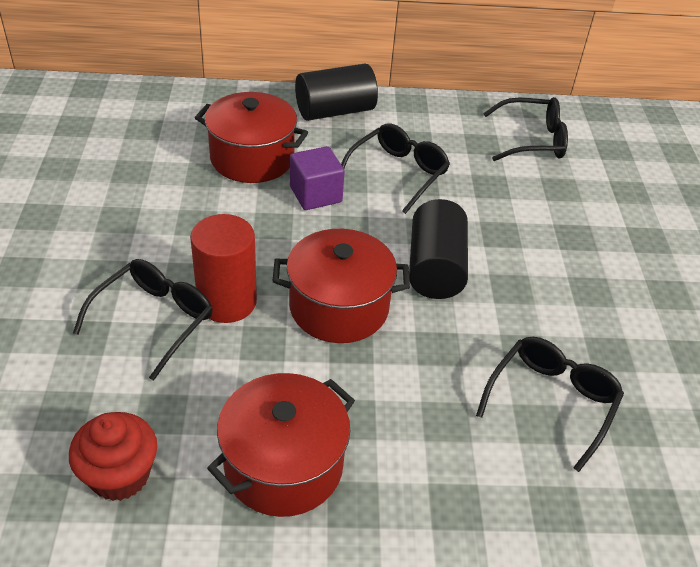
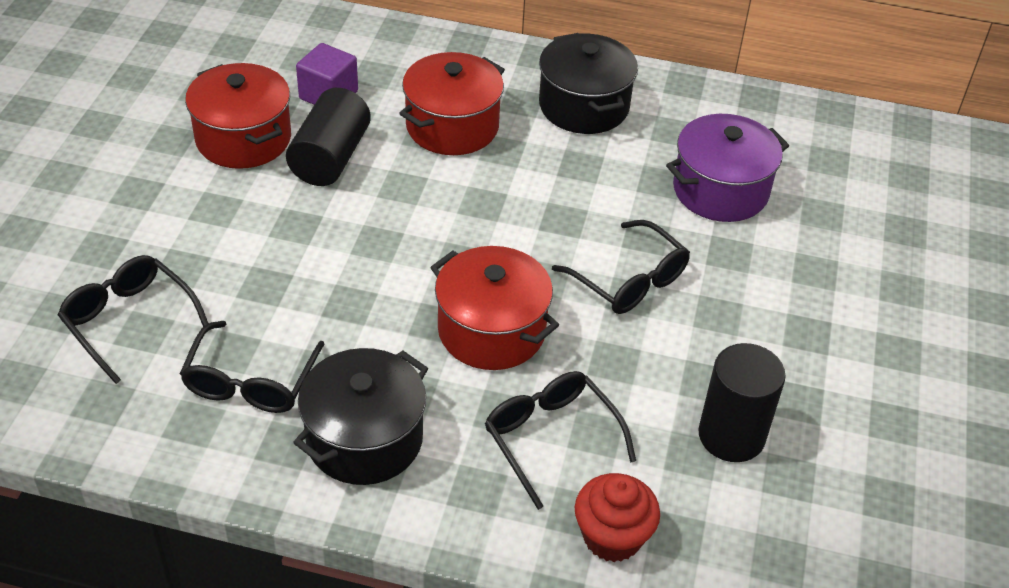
black pot: none = 0 -> [293,348,428,485] [539,33,638,134] = 2
purple pot: none = 0 -> [666,114,789,222] = 1
red cylinder: [190,214,257,323] = 1 -> none = 0

